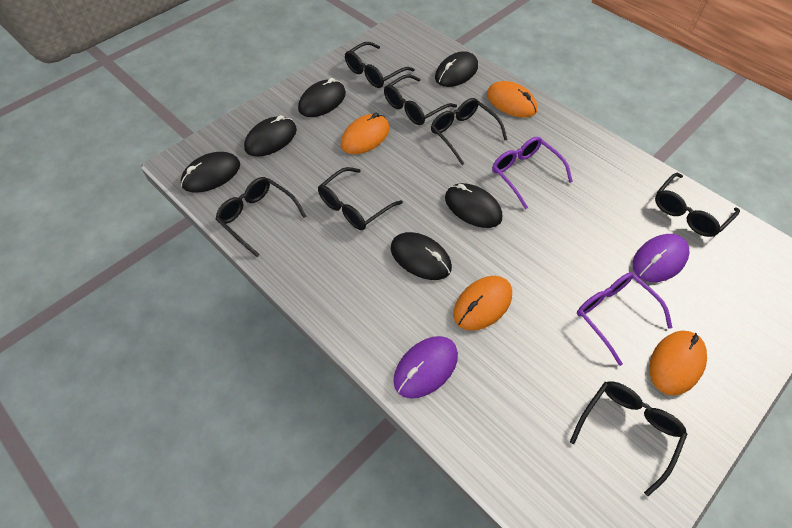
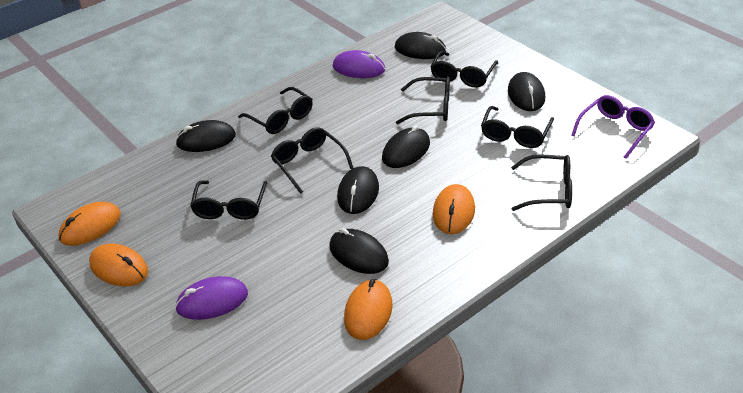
purple glasses: [492,137,573,209] [577,272,673,366] = 2 -> [571,95,655,159] = 1

